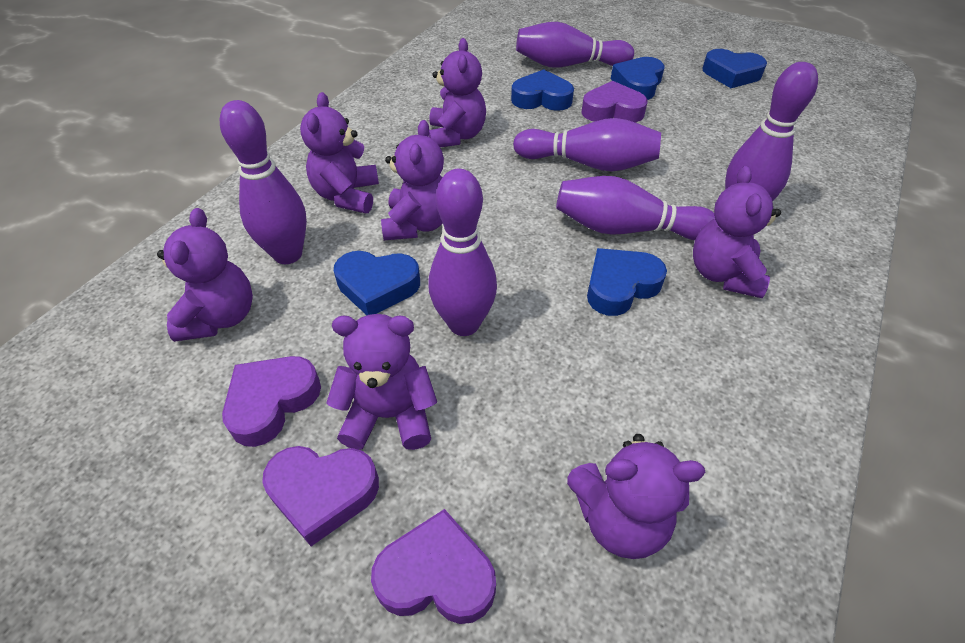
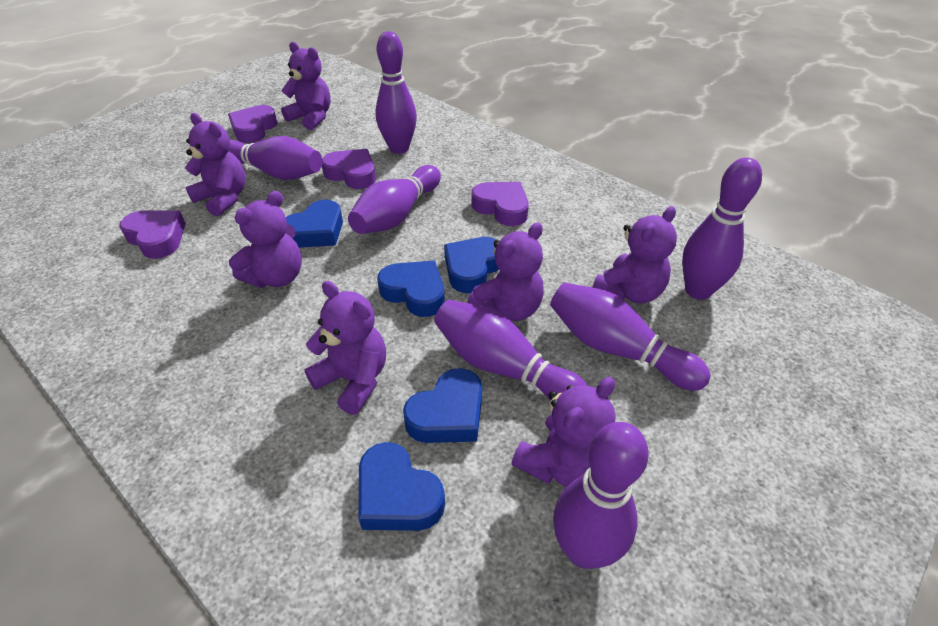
purple bowling pin: [220,100,307,264] [429,169,497,336] [513,118,661,171] [516,22,634,68] [556,176,715,240] [725,62,818,201] = 6 -> [229,136,322,180] [348,165,441,234] [375,31,417,154] [434,300,588,401] [550,282,711,391] [553,422,649,569] [682,157,762,300] = 7

